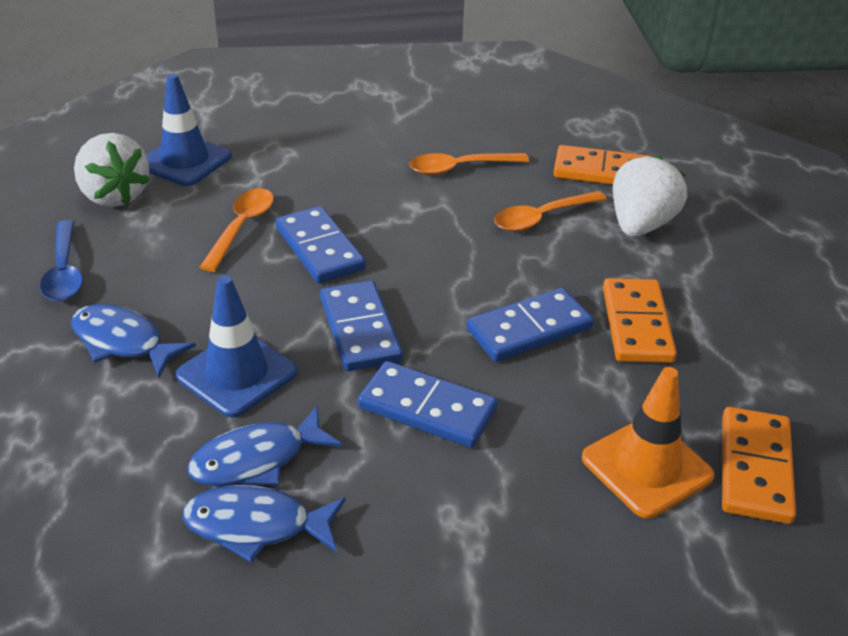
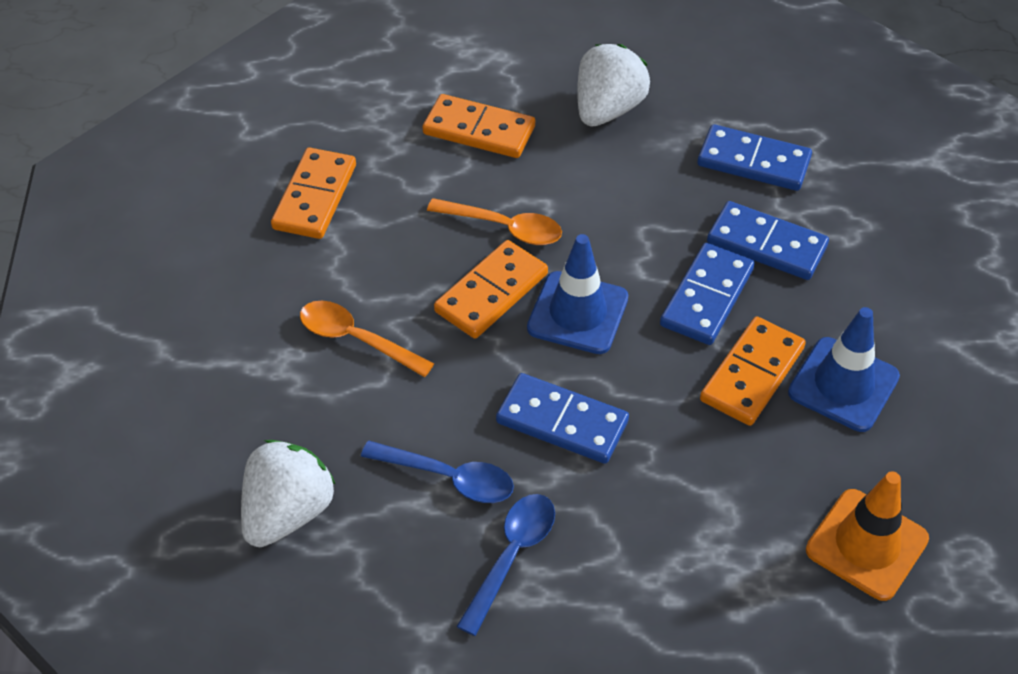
blue fish: [71,304,196,377] [183,485,346,563] [188,406,342,486] = 3 -> none = 0
blue spoon: [40,220,83,301] = 1 -> [361,441,514,503] [456,494,555,636] = 2
orange domino: [553,145,651,185] [603,278,677,363] [722,407,796,524] = 3 -> [271,148,356,239] [423,94,535,158] [434,240,548,339] [700,316,806,426] = 4
orange spoon: [200,188,274,272] [410,153,529,175] [494,191,607,231] = 3 -> [300,301,434,377] [427,198,562,245] = 2

